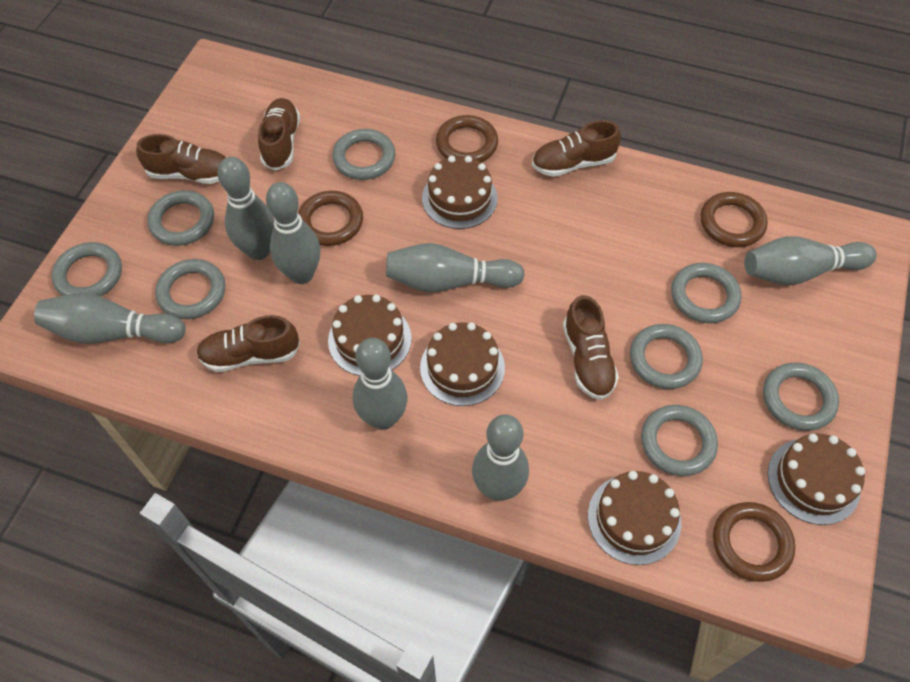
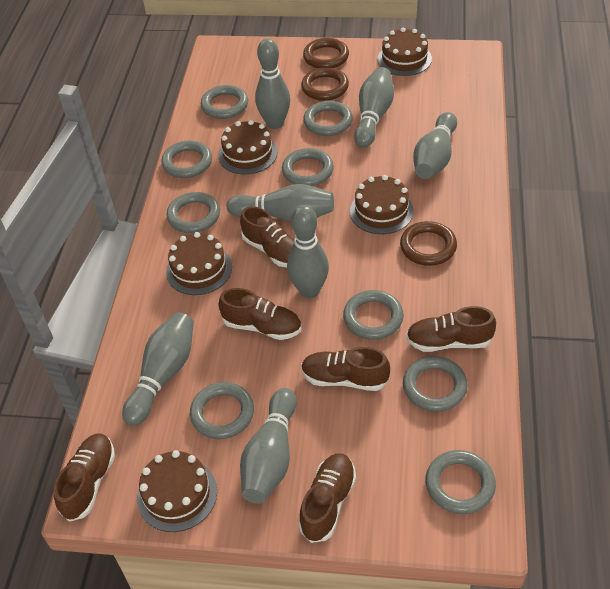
brown ring: [298,191,363,246] [436,115,498,162] [701,192,768,247] [713,502,795,582] = 4 -> [301,67,349,101] [303,38,349,68] [400,221,457,266] = 3
brown shoe: [137,134,226,184] [196,315,300,372] [258,98,300,171] [532,120,621,177] [563,295,619,400] = 5 -> [54,433,115,522] [219,288,301,340] [240,206,294,268] [299,453,356,543] [301,347,390,391] [406,306,496,352] = 6
grey ring: [51,242,122,297] [147,190,214,246] [155,259,225,319] [332,129,395,180] [630,324,703,389] [641,405,718,476] [671,263,741,323] [763,363,839,431] = 8 -> [161,140,212,178] [166,192,220,233] [190,382,254,439] [201,85,248,119] [282,148,334,186] [303,101,353,136] [343,290,404,340] [403,356,468,412] [426,450,496,514] = 9

